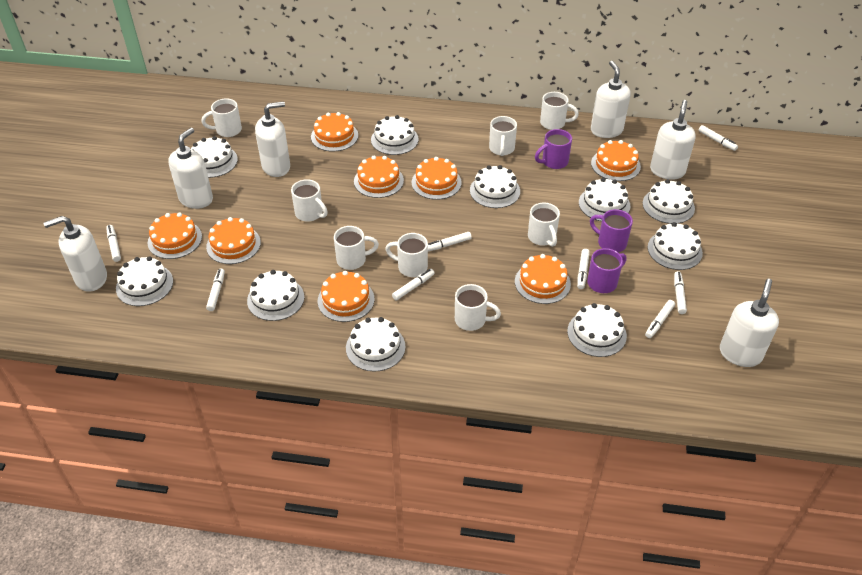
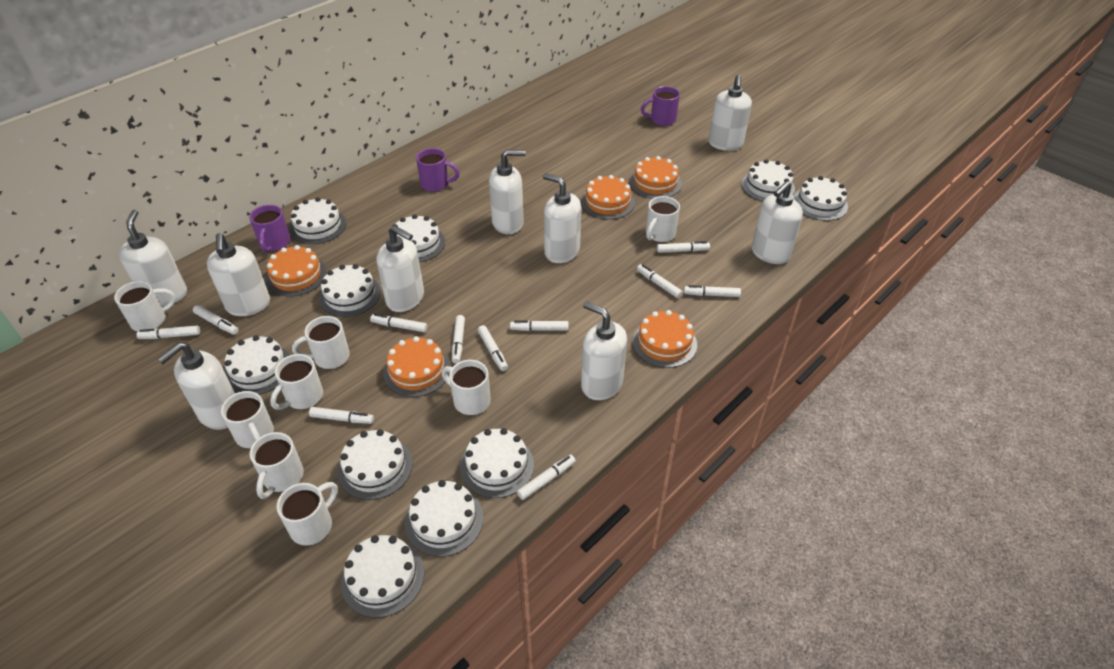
orange cake: [148,212,202,259] [206,217,261,264] [311,112,358,152] [318,271,374,322] [354,156,404,198] [412,157,462,200] [515,254,571,304] [591,140,641,181] = 8 -> [266,245,327,297] [383,336,450,397] [581,175,635,219] [629,156,682,199] [633,310,697,368] = 5
white marker: [106,225,121,262] [206,268,225,311] [392,269,435,300] [428,232,472,252] [577,249,590,289] [645,300,675,338] [674,271,687,314] [699,125,738,151] = 8 -> [137,325,200,339] [193,305,239,335] [309,407,374,424] [370,314,427,332] [452,315,465,364] [478,325,508,371] [510,320,569,331] [517,455,576,500] [637,264,683,298] [657,241,710,253] [684,285,741,297] = 11
white soap dispenser: [43,216,107,292] [168,128,213,209] [255,101,290,177] [591,61,631,138] [650,100,696,180] [720,279,779,367] = 6 -> [119,210,187,306] [158,342,235,430] [207,233,270,316] [377,226,424,312] [489,150,526,234] [543,173,581,263] [581,301,627,400] [708,75,752,151] [752,181,803,264] = 9

